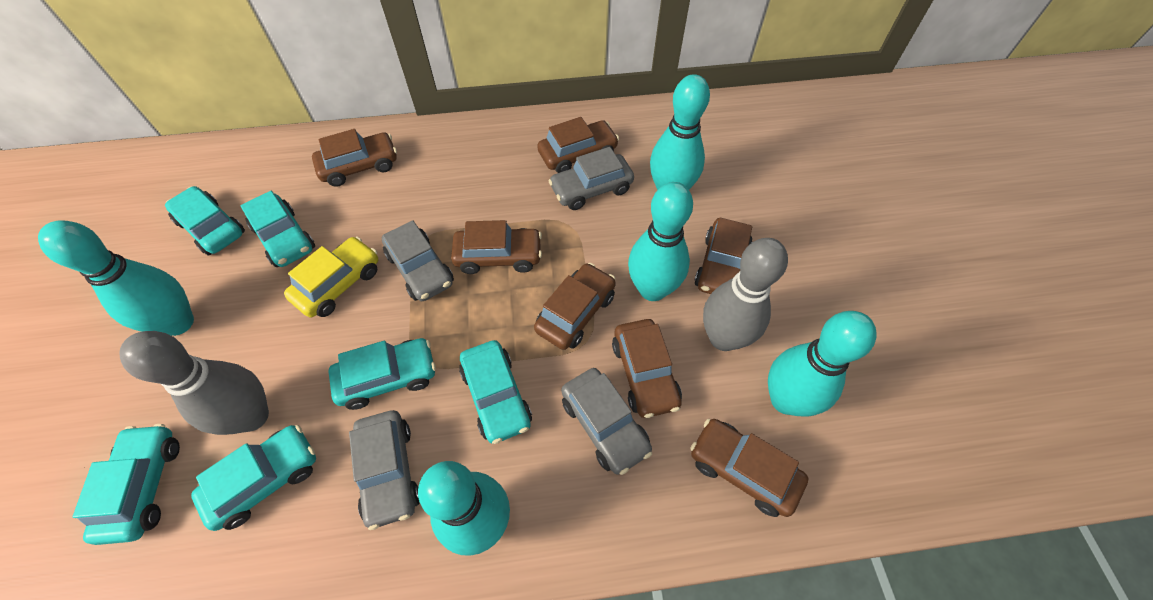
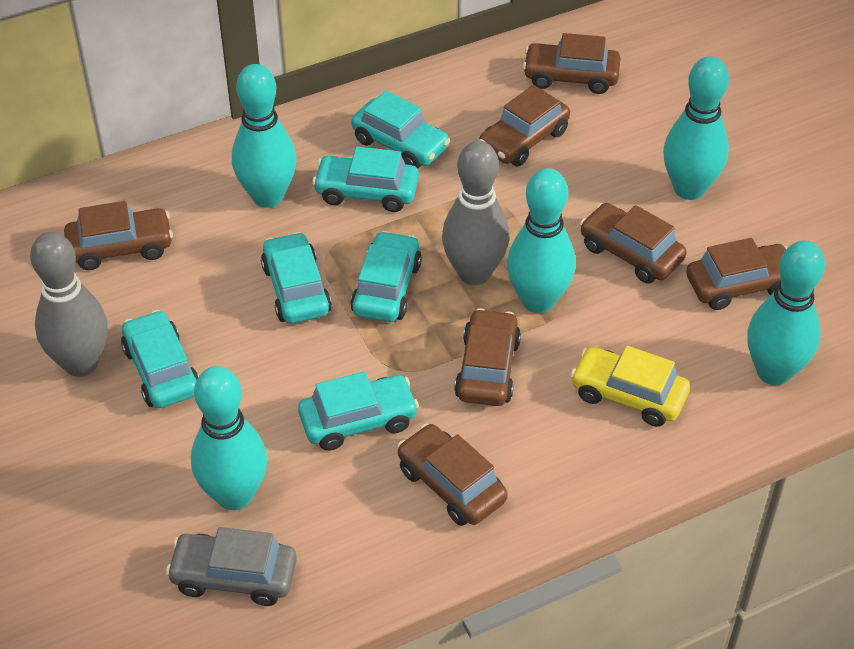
grey car: [349,410,420,530] [382,220,454,301] [548,147,634,210] [561,368,652,475] = 4 -> [166,527,297,606] = 1

